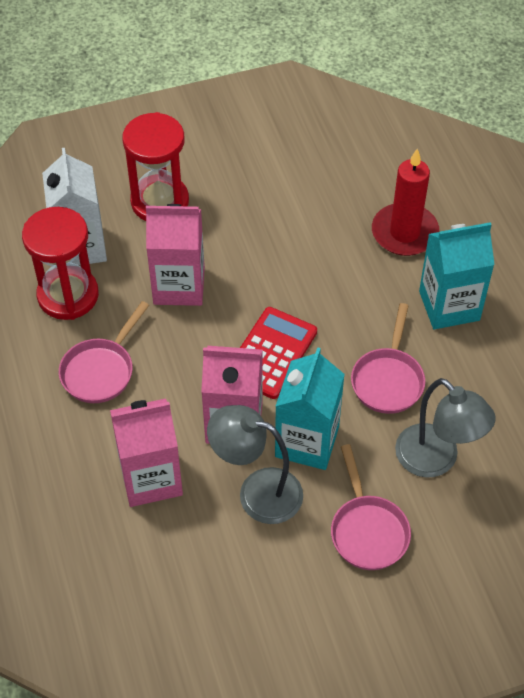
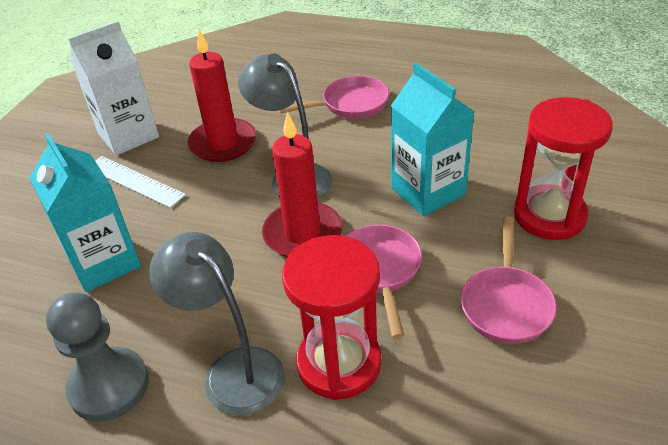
grey pawn: none = 0 -> [46,292,149,422] = 1
pink carton: [110,398,183,507] [146,204,205,306] [201,346,263,444] = 3 -> none = 0
red calculator: [240,307,317,399] = 1 -> none = 0
red candle: [372,149,439,256] = 1 -> [188,30,256,162] [262,112,342,257] = 2
white ruler: none = 0 -> [95,156,186,208] = 1

